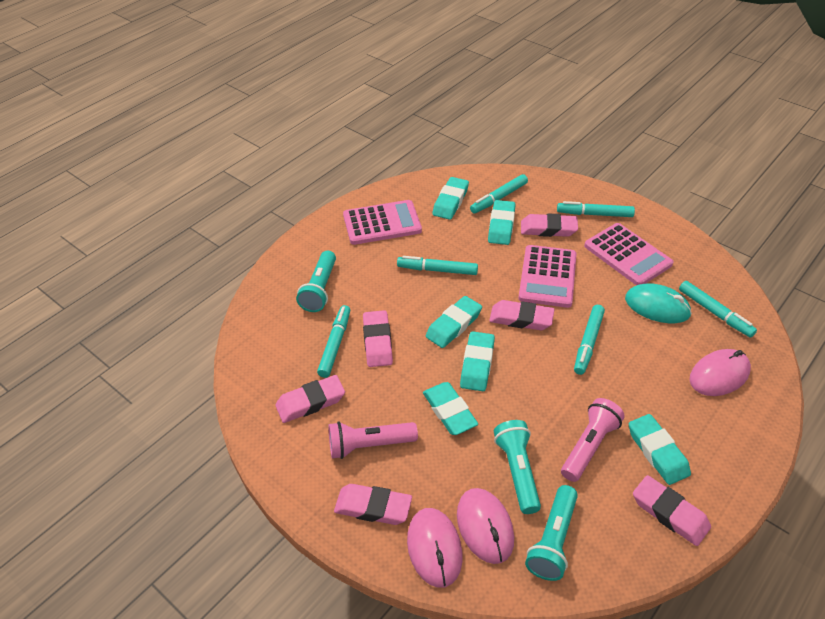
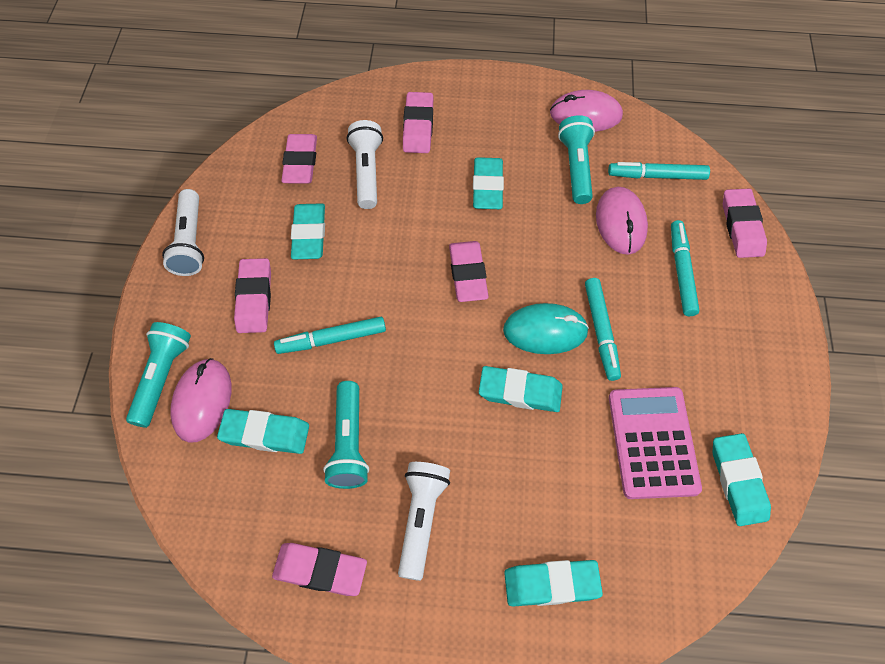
pink calculator: [343,200,422,245] [518,245,577,308] [584,223,673,285] = 3 -> [609,387,702,499] = 1
pink flashlight: [328,421,418,459] [561,398,625,482] = 2 -> none = 0
turquoise marker: [317,305,350,378] [397,256,478,275] [470,174,528,213] [557,201,635,217] [574,305,605,375] [679,281,757,338] = 6 -> [274,317,386,354] [585,278,621,381] [608,162,710,180] [671,220,699,316] = 4
white flashlight: none = 0 -> [162,189,204,276] [347,120,383,209] [398,462,450,581] = 3

